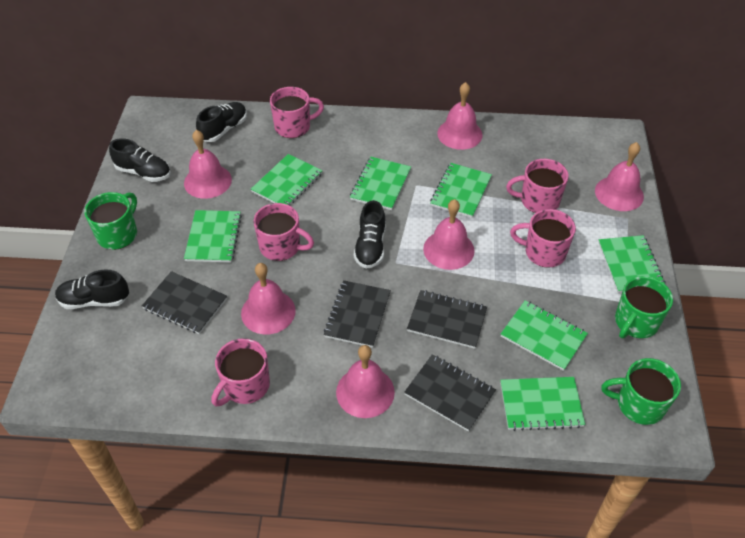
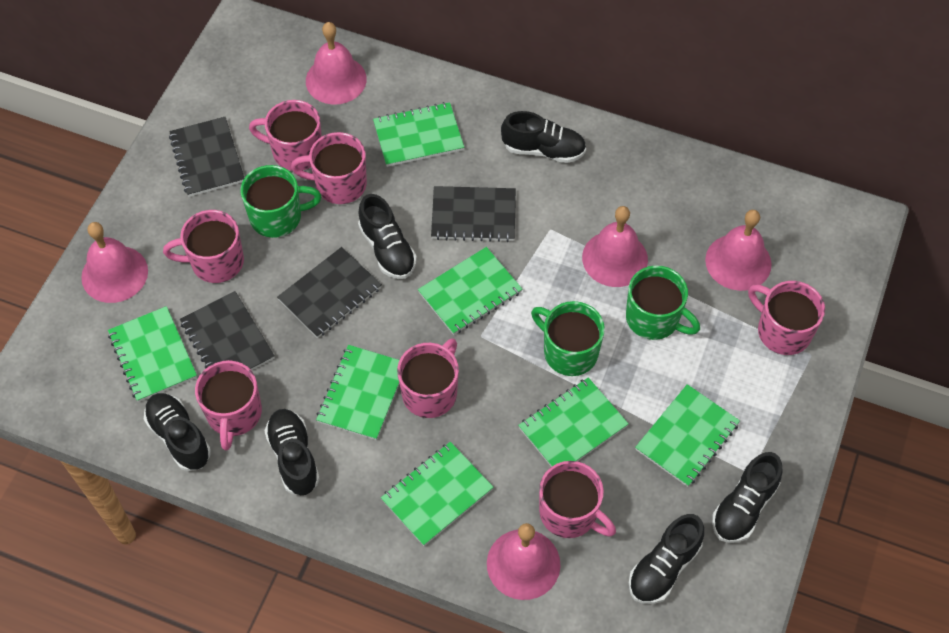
black shoe: [55,270,129,309] [109,138,171,182] [196,102,247,142] [354,200,386,269] = 4 -> [144,393,211,471] [264,409,320,495] [358,194,417,279] [501,111,586,163] [629,514,704,604] [712,452,783,543] = 6
pink bell: [184,130,232,199] [241,263,296,334] [336,345,395,418] [423,199,475,270] [437,82,482,150] [595,142,644,211] = 6 -> [81,222,148,303] [306,22,367,105] [487,523,561,600] [582,206,648,287] [705,210,772,291] = 5
pink mug: [211,338,270,407] [253,203,314,261] [270,87,324,138] [506,159,568,213] [510,209,576,268] = 5 -> [163,210,244,283] [195,360,262,451] [249,100,322,171] [291,132,367,204] [397,338,459,418] [539,461,616,538] [748,281,825,355] = 7

